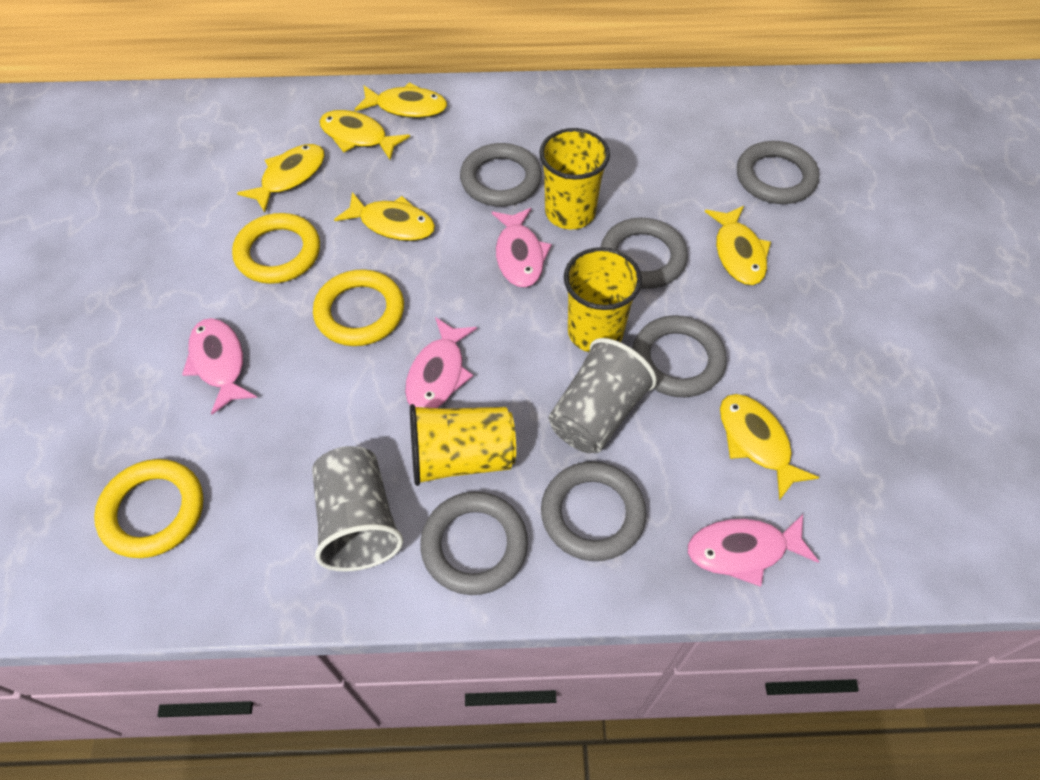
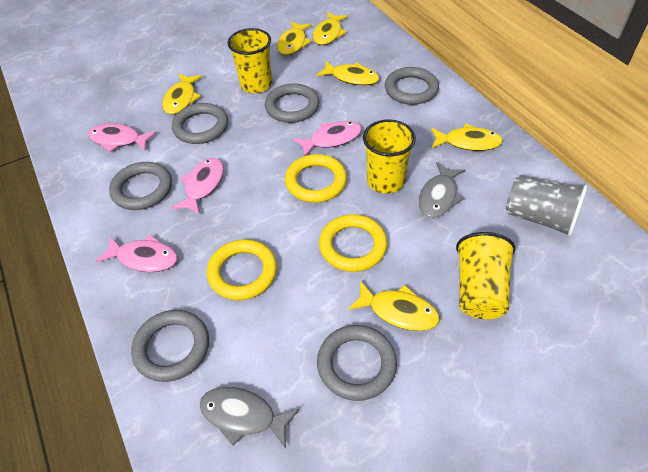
grey cup: [312,446,403,572] [548,338,657,453] = 2 -> [506,175,588,237] = 1
grey fish: none = 0 -> [199,387,299,449] [419,162,465,218] = 2

